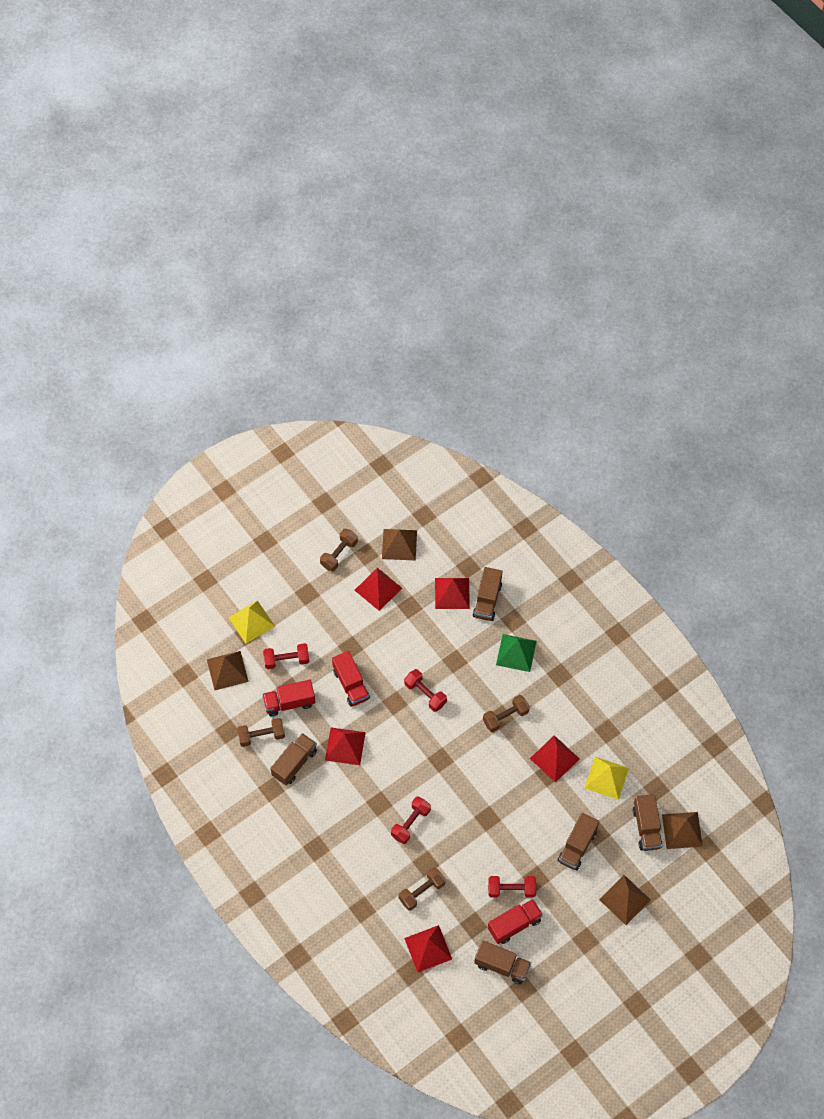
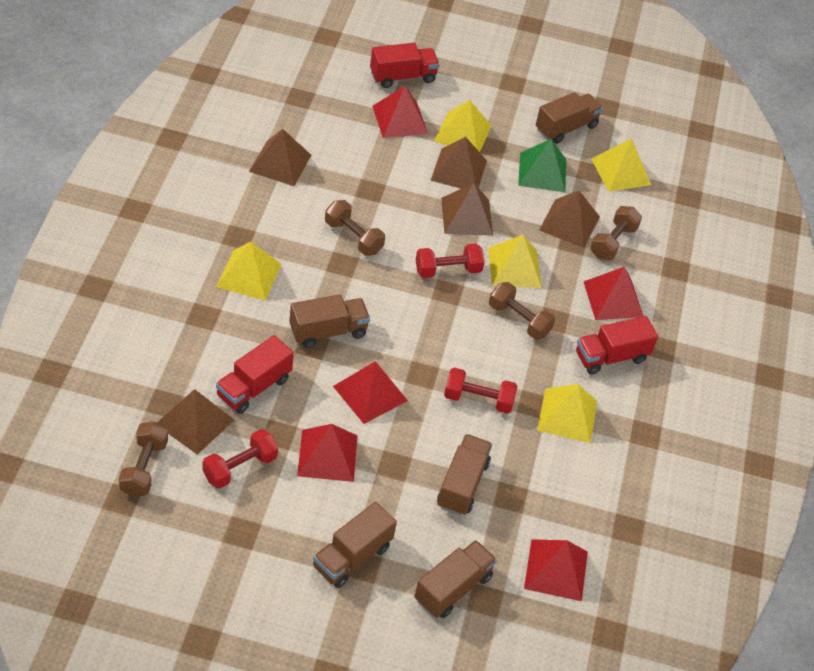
brown pyramid: [207,651,249,690] [382,529,417,561] [599,875,651,925] [662,812,703,849] = 4 -> [157,390,234,455] [249,129,311,186] [431,137,487,189] [441,183,493,236] [539,190,600,248] = 5
red dumbbell: [263,643,310,669] [391,796,431,844] [404,669,447,712] [488,876,536,898] = 4 -> [203,429,278,489] [416,244,485,278] [444,368,518,414] = 3
yellow pyramid: [228,600,275,644] [584,757,629,800] = 2 -> [216,241,282,301] [434,99,492,152] [488,235,542,288] [537,384,597,443] [591,138,651,192] = 5

